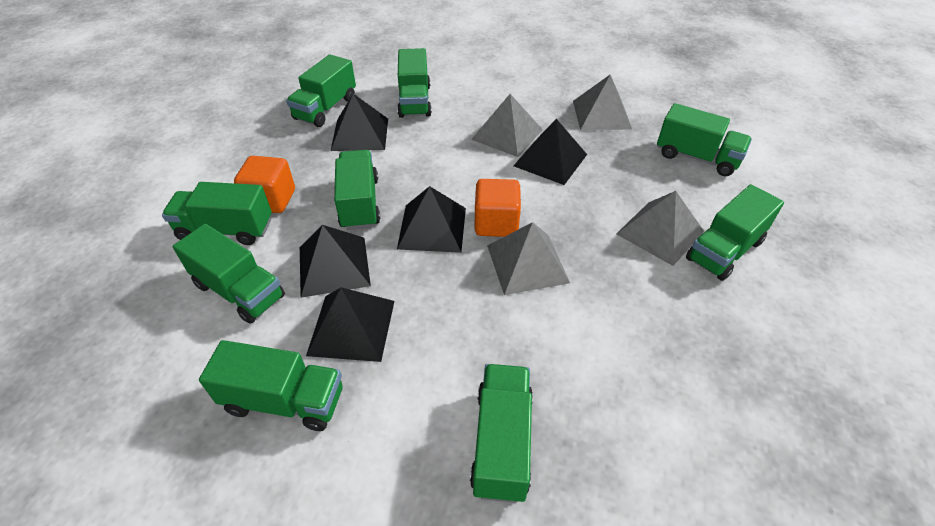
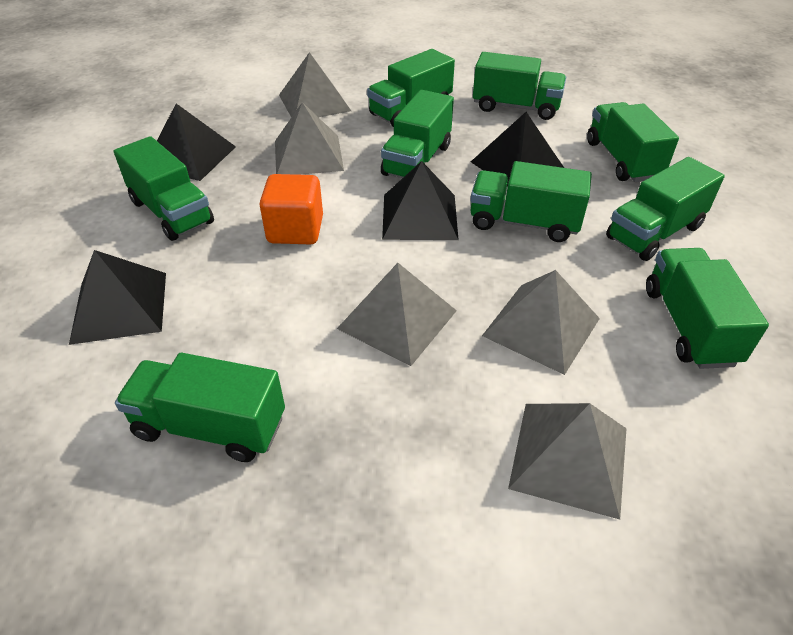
black pyramid: [300,225,371,298] [306,287,394,362] [331,94,388,151] [397,186,466,253] [514,119,587,185] = 5 -> [69,250,166,345] [157,104,236,181] [382,161,459,240] [471,112,564,186] = 4
grey pyramid: [471,94,543,157] [487,222,570,295] [573,75,632,130] [617,191,704,266] = 4 -> [275,102,344,175] [279,52,351,117] [337,263,457,366] [482,270,600,375] [508,403,627,519] = 5
orange cube: [234,156,295,213] [475,179,521,237] = 2 -> [259,174,323,244] = 1

